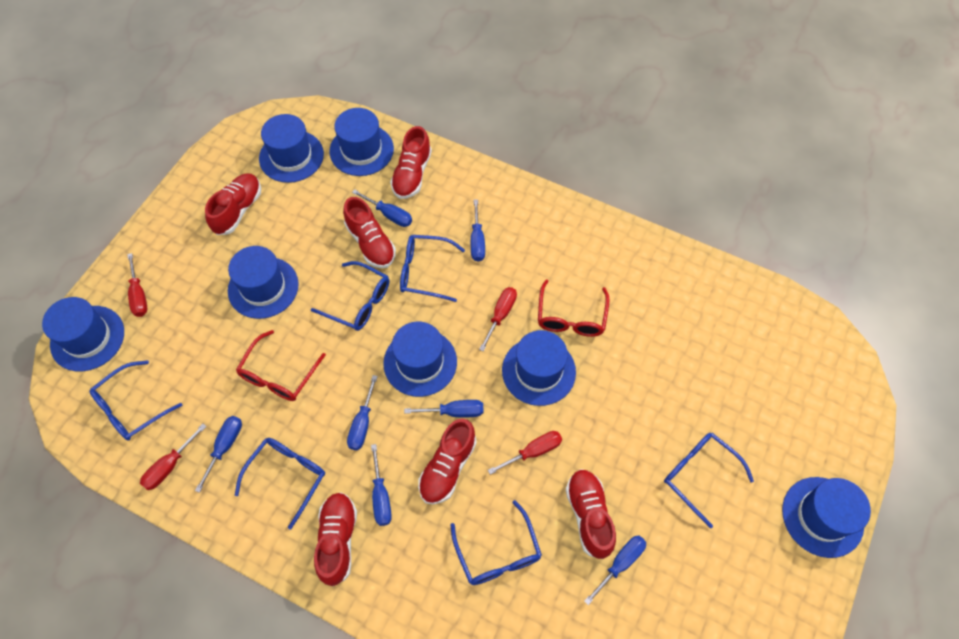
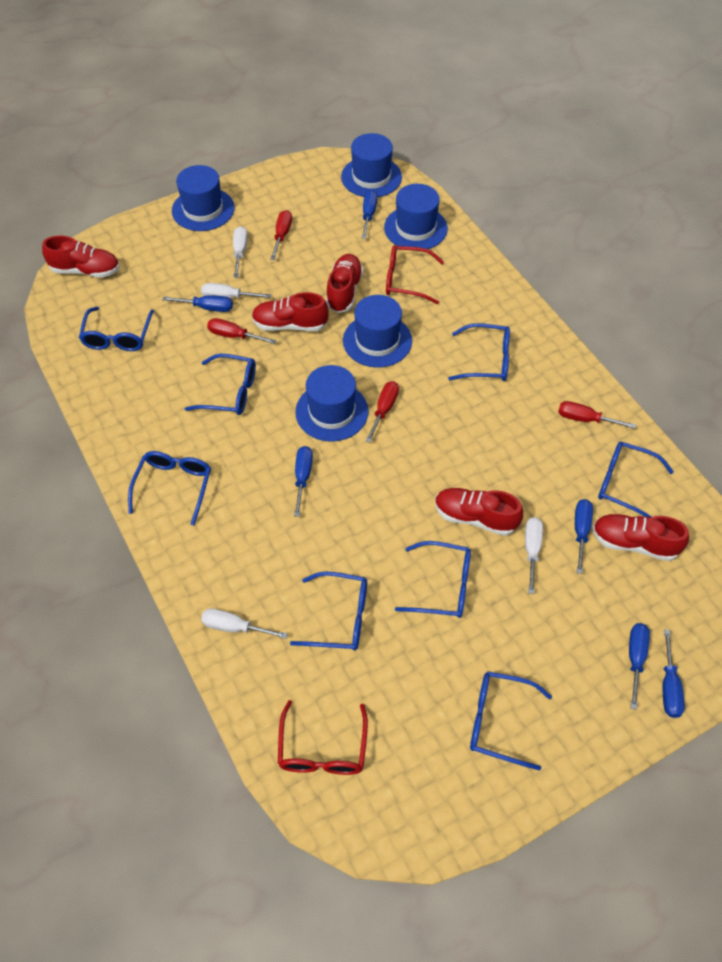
blue glasses: [89,360,182,441] [235,438,325,529] [311,261,389,331] [400,235,465,302] [450,500,542,585] [664,433,754,528] = 6 -> [79,307,154,351] [128,451,211,525] [185,354,256,415] [290,572,367,651] [395,541,471,618] [448,323,510,381] [470,671,552,771] [598,442,674,517] = 8
blue hat: [42,297,124,371] [228,246,299,319] [259,114,324,183] [330,108,394,176] [383,322,457,397] [502,330,576,406] [782,477,871,558] = 7 -> [172,165,234,231] [295,365,369,442] [341,133,402,197] [343,295,412,368] [384,184,448,251] = 5
blue screwdriver: [195,416,242,493] [347,375,378,450] [352,190,412,227] [371,444,392,526] [404,400,483,417] [471,199,485,262] [584,536,646,605] = 7 -> [162,295,233,312] [294,446,313,517] [362,190,377,239] [575,499,593,574] [629,623,650,710] [663,630,685,718] = 6
red shoe: [205,173,261,235] [314,492,357,586] [343,197,396,268] [390,126,432,199] [418,419,477,504] [565,469,616,559] = 6 -> [42,236,120,278] [252,292,329,331] [326,254,363,313] [435,488,523,536] [592,514,689,561] = 5
white screwdriver: none = 0 -> [201,283,271,298] [201,609,288,639] [233,226,248,278] [525,517,543,594] = 4

